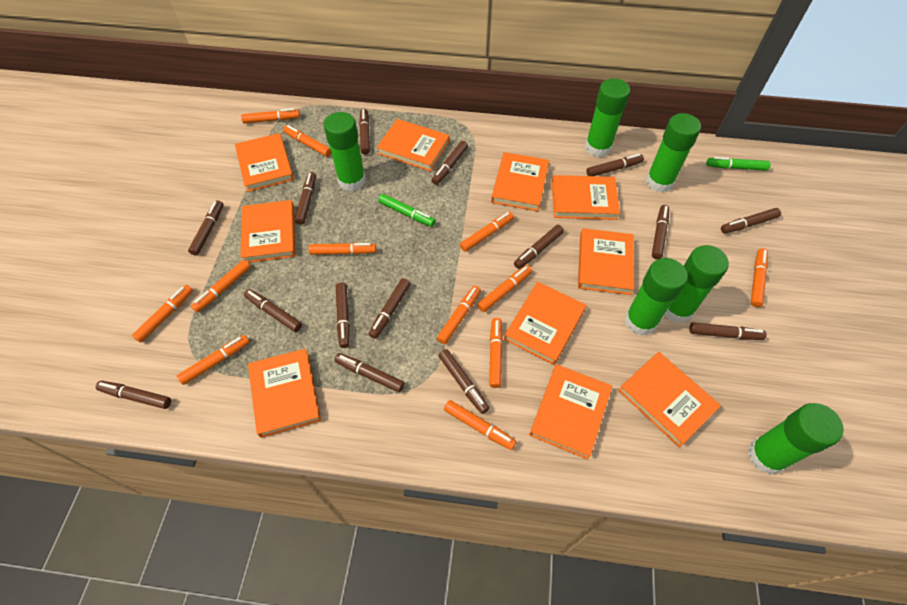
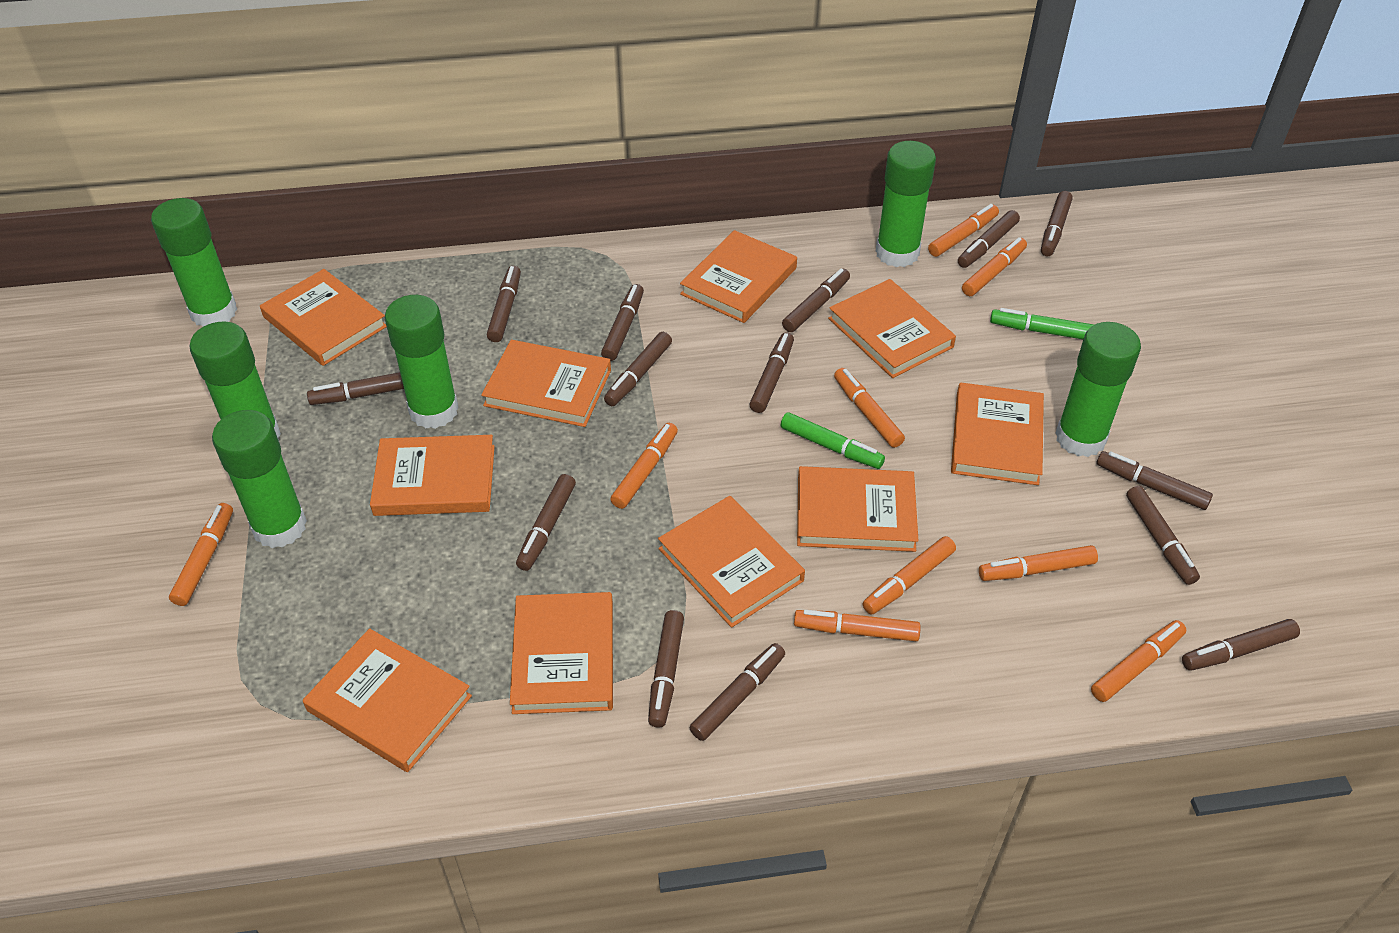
brown marker: [96,381,171,409] [188,200,223,256] [244,289,302,332] [295,172,316,225] [335,353,404,392] [336,283,350,348] [359,109,370,155] [369,278,410,339] [431,141,468,185] [438,349,489,414] [514,225,564,269] [586,154,644,176] [652,205,669,259] [689,322,767,340] [721,208,781,233] = 15 -> [307,372,404,405] [487,266,521,342] [516,474,576,571] [601,284,644,361] [604,332,672,406] [648,610,684,728] [689,643,785,741] [749,332,794,413] [782,269,850,332] [958,210,1020,268] [1041,191,1073,256] [1097,451,1213,510] [1126,486,1200,585] [1182,619,1300,671] = 14
orange marker: [132,285,193,343] [177,335,250,385] [191,260,251,313] [241,108,300,124] [283,125,331,157] [309,243,376,255] [437,286,481,344] [444,400,517,450] [460,212,514,252] [477,265,532,312] [489,318,503,388] [751,248,768,307] = 12 -> [169,503,233,606] [610,423,678,509] [794,610,921,641] [834,368,905,448] [863,536,956,615] [928,204,999,257] [962,237,1027,296] [979,545,1098,581] [1091,620,1186,702] = 9

